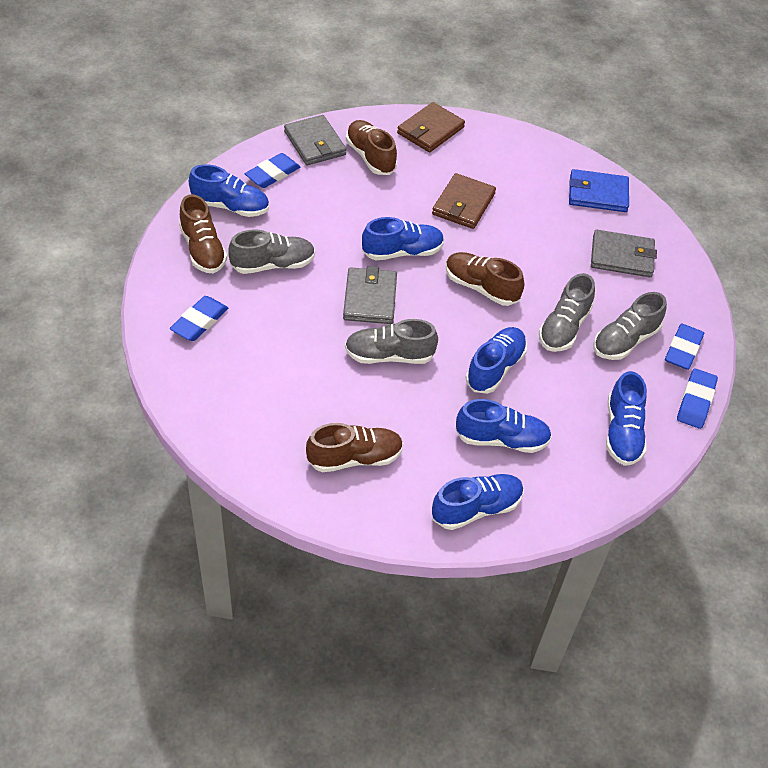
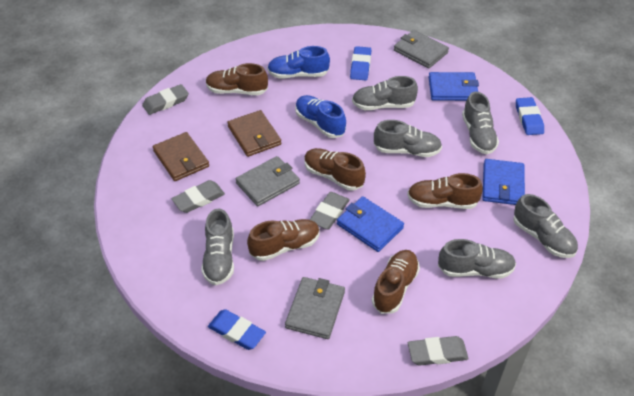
blue eraser: [170,296,228,341] [245,153,300,188] [665,324,704,370] [677,368,718,429] = 4 -> [208,309,266,350] [350,46,371,80] [516,97,544,135] = 3
blue shoe: [189,164,269,217] [362,217,444,260] [432,474,524,530] [456,399,552,453] [466,327,527,394] [606,371,647,466] = 6 -> [267,46,330,79] [295,95,346,138] = 2
blue wallet: [569,169,629,212] = 1 -> [337,196,404,252] [429,72,479,101] [482,159,525,205] = 3
brown shoe: [179,194,227,273] [306,423,403,472] [346,120,397,175] [446,252,524,306] = 4 -> [206,63,268,95] [247,219,320,261] [304,148,366,191] [372,250,420,314] [407,173,483,209] = 5
grey eraser: none = 0 -> [142,84,189,115] [171,180,225,213] [310,192,350,230] [408,336,469,365] = 4
grey shoe: [228,229,315,274] [345,319,438,364] [539,273,595,352] [594,292,667,360] = 4 -> [201,208,234,285] [352,76,418,110] [374,120,442,157] [438,239,516,278] [462,92,499,154] [513,194,578,258] = 6

